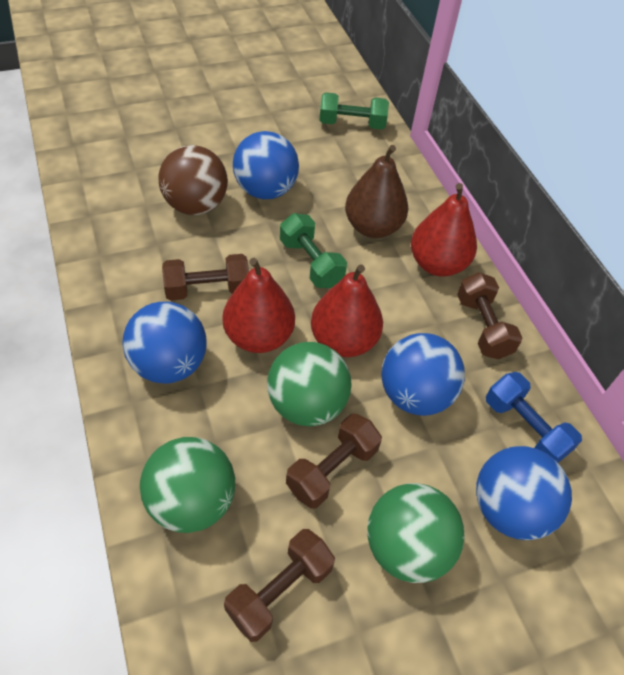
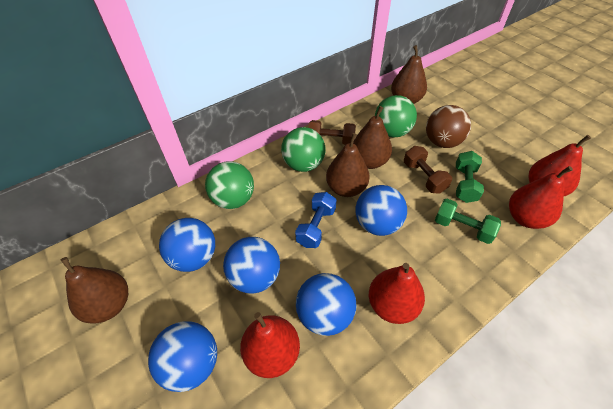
blue ball: [122,302,207,384] [233,131,299,199] [381,333,465,416] [476,446,572,540] = 4 -> [148,321,217,392] [159,218,215,272] [223,237,280,294] [296,273,356,336] [356,185,407,236] = 5
brown dumbbell: [162,254,249,301] [224,529,335,642] [286,414,382,509] [457,272,522,359] = 4 -> [308,120,356,145] [404,146,452,194] = 2
brown pear: [345,145,409,238] = 1 -> [61,257,128,323] [326,133,370,197] [353,106,392,169] [391,45,427,104] = 4
red pear: [223,258,295,353] [311,264,383,357] [411,183,477,276] = 3 -> [240,312,300,378] [369,263,425,324] [509,166,573,229] [528,135,591,196] = 4

